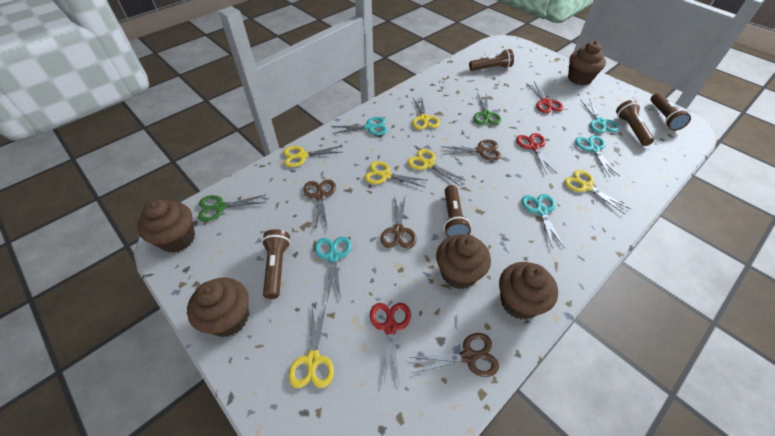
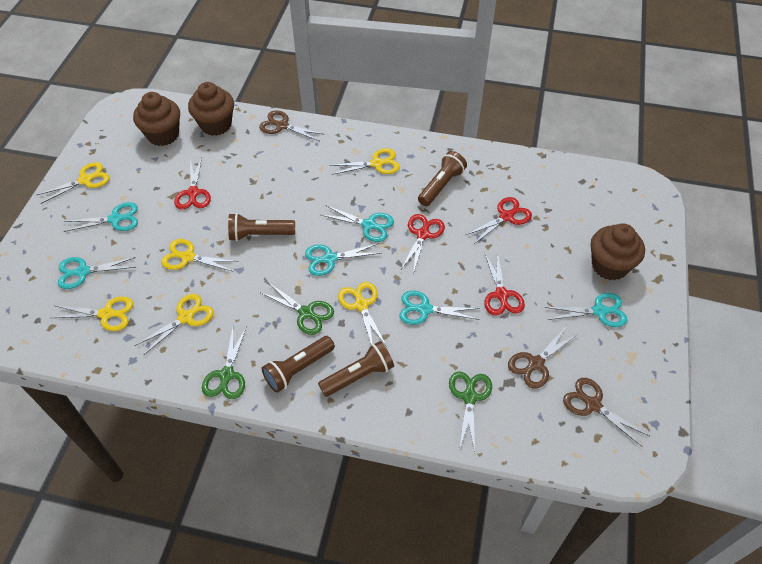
brown cupcake: [138,199,195,253] [187,277,249,337] [436,234,491,289] [499,262,558,320] [568,41,606,85] = 5 -> [133,92,180,146] [188,82,234,136] [591,223,645,280] = 3
brown flashlight: [262,229,291,299] [444,185,471,237] [469,49,514,71] [616,100,654,146] [651,93,691,131] = 5 -> [228,213,295,241] [262,336,335,393] [318,341,394,397] [418,151,467,206] = 4
brown scissors: [303,179,336,231] [381,194,417,249] [410,333,499,377] [442,140,501,161] = 4 -> [259,110,325,141] [508,327,578,388] [563,378,650,447] = 3
green scissors: [198,194,266,222] [473,93,501,125] = 2 -> [202,326,247,399] [259,283,334,335] [449,371,492,452] = 3
red scissors: [370,303,411,386] [516,133,557,174] [526,82,563,113] = 3 -> [174,157,211,210] [401,214,445,274] [466,197,532,244] [484,251,525,316] = 4
turquoise scissors: [315,236,351,301] [331,117,388,135] [521,194,565,249] [575,135,620,177] [581,99,619,133] = 5 -> [58,257,136,289] [64,202,138,232] [305,243,381,276] [321,205,394,242] [399,291,480,325] [545,293,628,327] = 6

